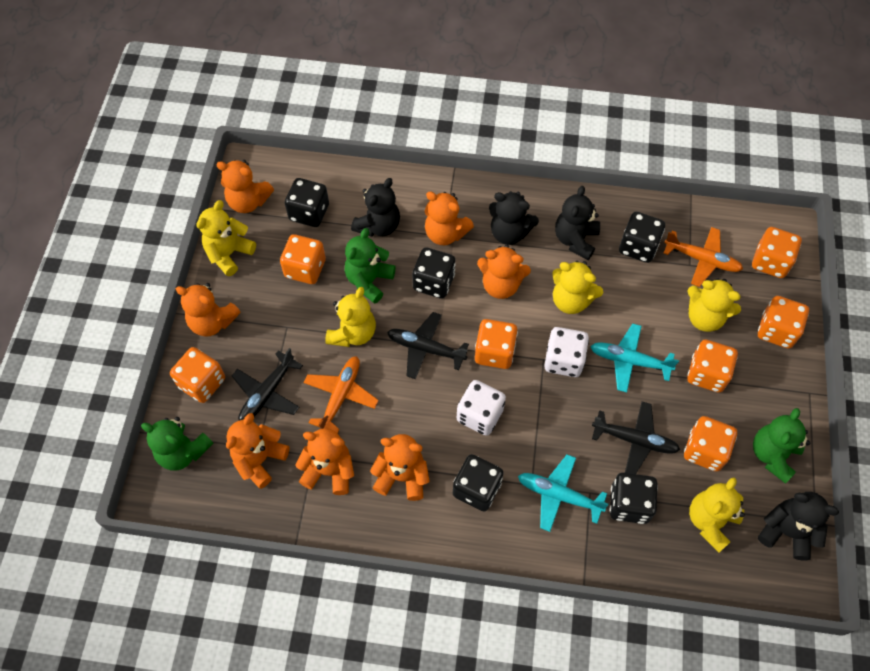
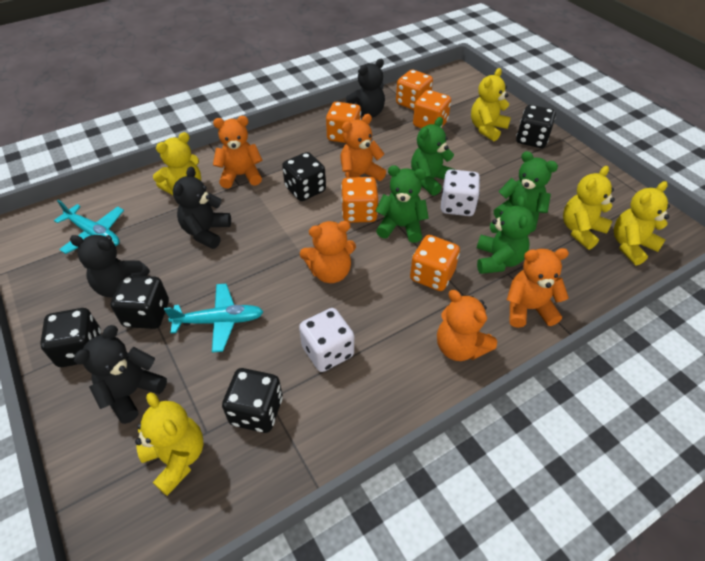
black plane: [232,348,303,420] [387,312,469,379] [592,401,680,474] = 3 -> none = 0
green teddy bear: [141,417,213,471] [344,228,396,304] [753,408,810,484] = 3 -> [375,165,429,243] [411,117,456,196] [477,196,534,274] [494,151,558,232] = 4
orange dice: [170,347,225,403] [280,234,326,284] [475,319,518,369] [684,416,737,472] [687,340,738,393] [752,227,802,278] [758,296,809,349] = 7 -> [326,102,361,143] [341,177,378,223] [396,70,433,110] [410,235,460,291] [413,90,451,128] = 5
orange plane: [303,356,379,433] [664,227,743,287] = 2 -> none = 0
orange teddy bear: [176,283,241,337] [216,160,274,213] [226,413,289,489] [295,428,354,495] [370,434,430,501] [425,191,474,245] [477,245,531,299] = 7 -> [213,116,262,188] [300,221,356,283] [340,114,386,181] [437,290,497,361] [507,248,569,328] = 5

